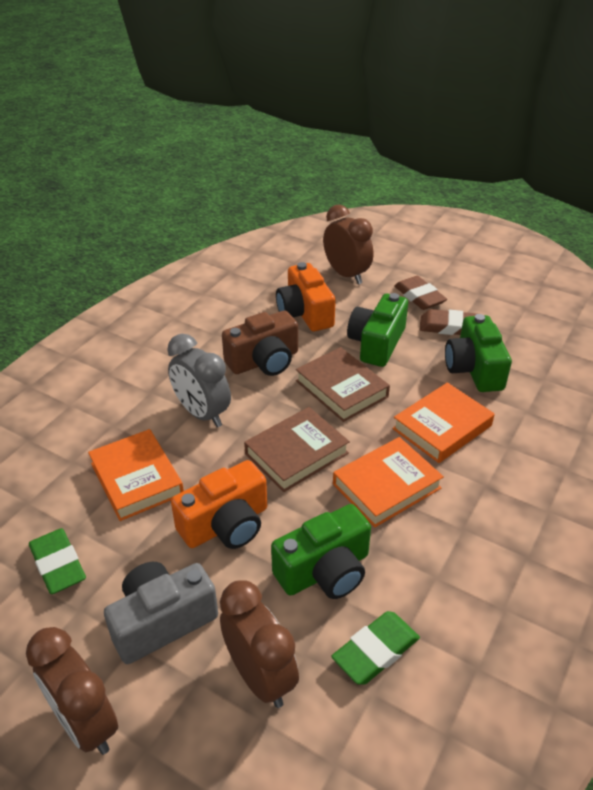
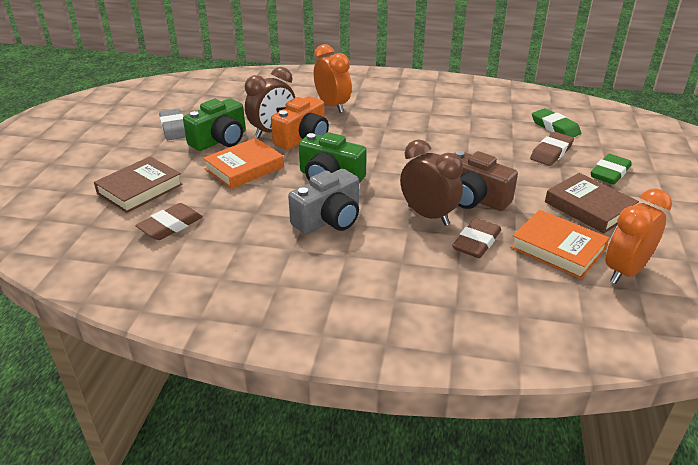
brown clock: [26,627,118,755] [220,580,299,708] [323,204,373,284] = 3 -> [245,67,295,138] [400,139,463,226] = 2
brown eraser: [394,276,447,310] [420,309,476,335] = 2 -> [135,203,203,240] [452,218,501,258] [530,132,574,166] = 3
green camera: [271,504,371,599] [347,293,408,367] [445,314,512,392] = 3 -> [183,98,246,151] [299,132,367,183] = 2
grey clock: [167,334,231,427] = 1 -> none = 0
grey eraser: none = 0 -> [159,109,186,140] = 1
orange book: [88,429,184,521] [333,437,444,527] [392,382,495,463] = 3 -> [203,138,284,189] [510,210,609,279] = 2
orange camera: [171,460,267,549] [276,262,336,331] = 2 -> [271,96,329,150] = 1
orange clock: none = 0 -> [314,44,352,113] [606,188,672,284] = 2

